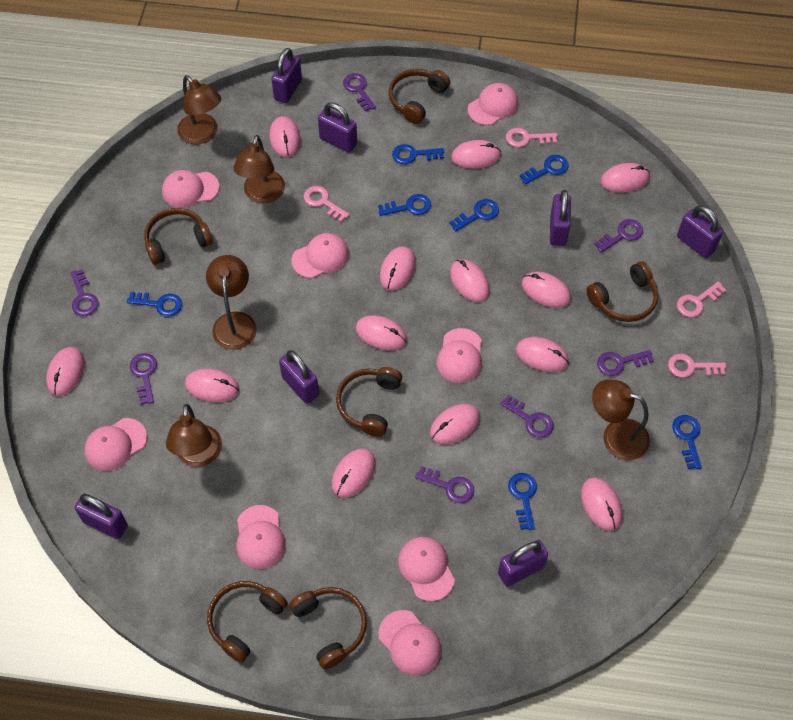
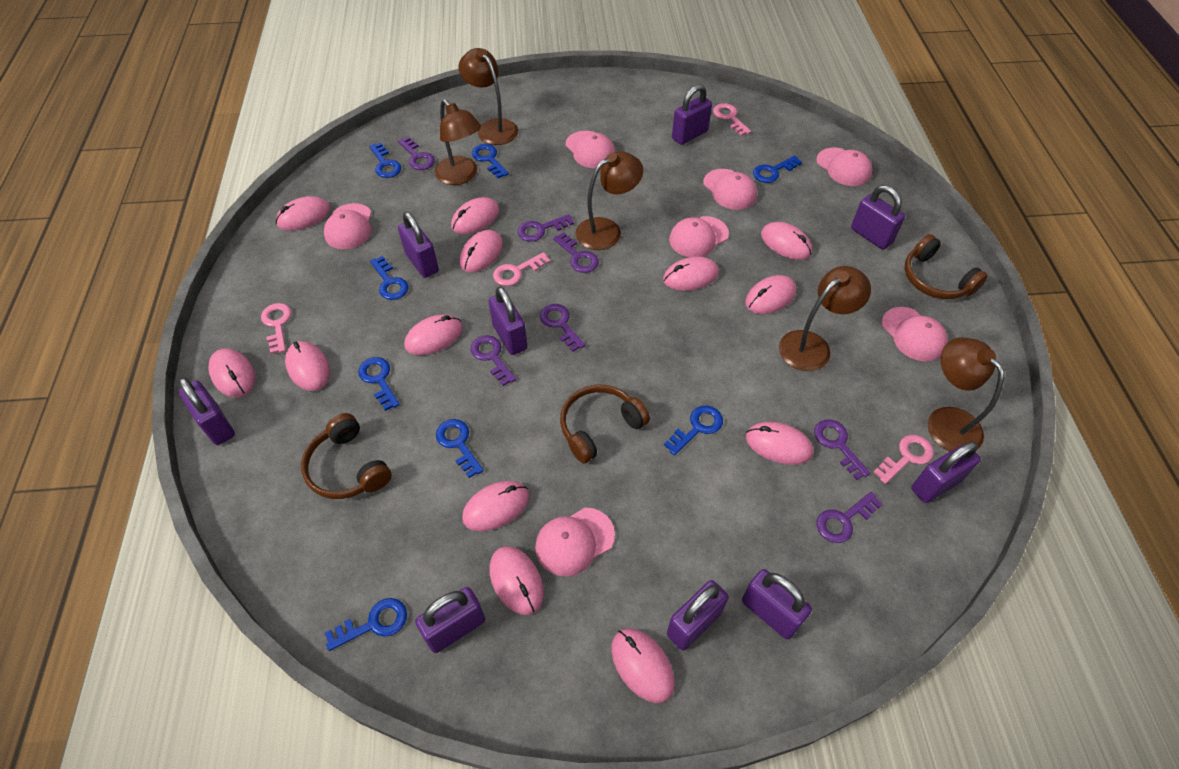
blue key: [127,292,182,317] [378,194,431,216] [392,144,444,164] [449,199,499,232] [508,473,537,530] [520,155,569,184] [672,415,702,469] = 7 -> [325,598,407,651] [358,357,400,411] [369,142,401,178] [370,256,409,300] [436,419,484,478] [472,144,509,178] [664,405,723,455] [753,155,802,183] = 8
brown headphones: [144,208,213,265] [207,581,288,663] [289,587,367,669] [336,367,402,437] [388,69,450,124] [586,261,658,322] = 6 -> [301,413,392,499] [560,385,650,464] [905,234,988,299] = 3
pink cap: [84,418,147,471] [162,170,219,208] [236,505,286,569] [292,233,349,278] [379,610,441,675] [398,537,455,601] [437,328,482,383] [468,83,518,125] = 8 -> [324,203,372,249] [535,508,615,576] [565,131,615,168] [669,216,729,257] [703,169,757,210] [817,148,872,186] [882,307,948,362] = 7
purple padlock: [74,493,128,539] [271,48,302,103] [279,350,319,404] [318,102,357,153] [498,540,548,587] [550,190,571,246] [677,206,723,259] = 7 -> [179,377,235,445] [398,212,439,278] [415,587,485,653] [489,287,528,355] [667,580,729,650] [672,84,712,145] [742,569,812,640] [851,185,905,250] [911,441,981,503] = 9

